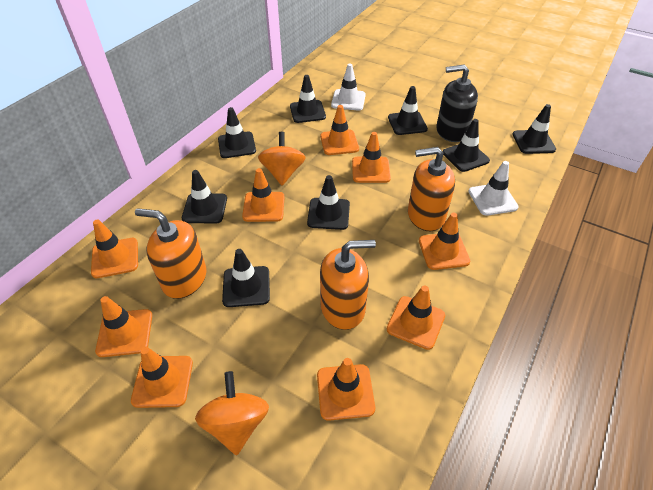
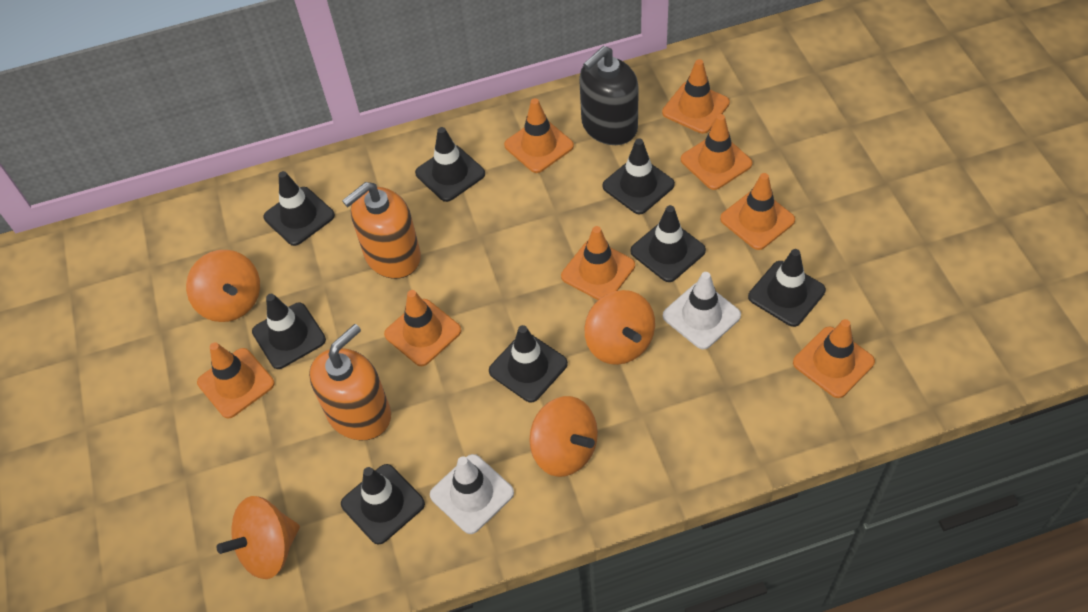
orange soap dispenser: [135,208,207,299] [320,240,376,330] [408,147,455,231] = 3 -> [309,324,391,441] [342,182,421,279] = 2
orange spinning top: [195,371,269,455] [258,132,306,186] = 2 -> [186,250,260,322] [217,496,300,579] [529,396,598,477] [585,290,655,365] = 4
orange traffic cone: [91,219,138,278] [95,296,152,357] [131,347,193,408] [242,168,285,222] [317,358,375,421] [320,105,359,155] [352,132,391,183] [387,285,445,350] [419,213,470,270] = 9 -> [197,342,275,418] [384,290,461,366] [504,98,574,173] [561,226,635,300] [662,59,730,134] [681,114,752,190] [720,173,795,250] [793,319,875,398] = 8

